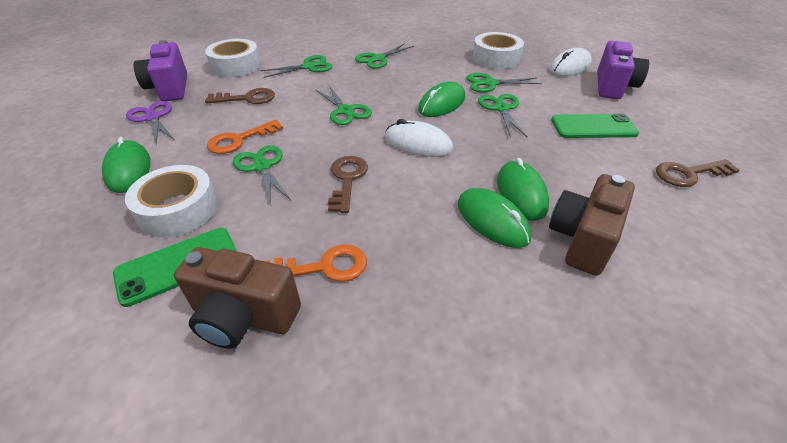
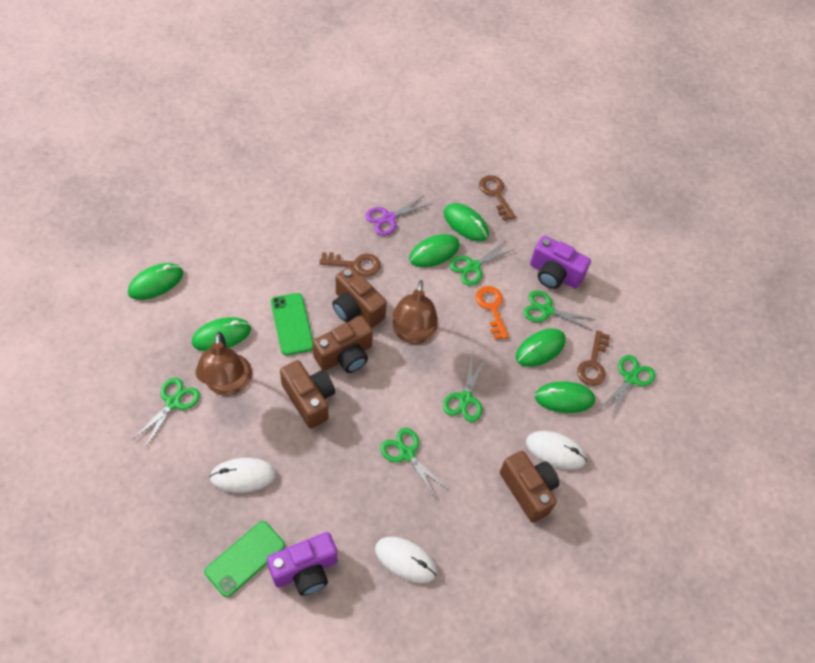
brown camera: [174,247,301,349] [549,174,635,276] = 2 -> [280,360,335,429] [313,316,373,373] [332,266,387,328] [500,451,559,523] = 4
brown lamp: none = 0 -> [196,332,252,396] [392,280,438,344] = 2
green mouse: [102,137,150,193] [418,82,465,117] [458,188,531,248] [497,158,549,221] = 4 -> [128,263,183,300] [192,317,251,351] [409,234,460,267] [444,203,489,241] [516,329,566,367] [535,381,595,413] = 6
orange key: [207,120,283,154] [265,244,367,282] = 2 -> [476,286,509,340] = 1
white mouse: [385,119,453,157] [550,48,592,76] = 2 -> [209,458,276,493] [375,537,437,583] [526,431,587,469] = 3
white tape: [125,165,218,237] [205,39,261,77] [472,32,524,69] = 3 -> none = 0

